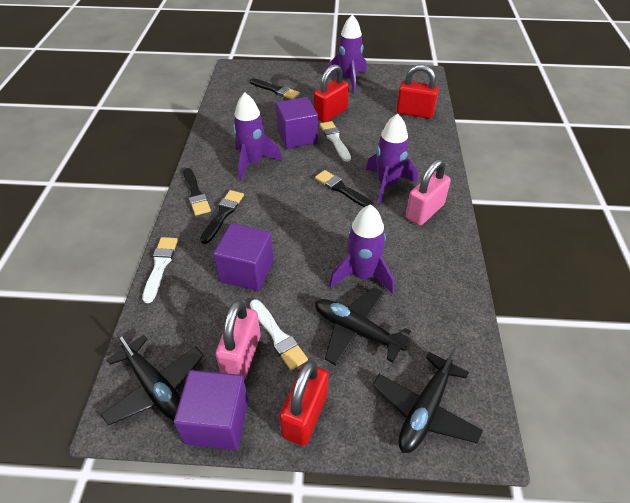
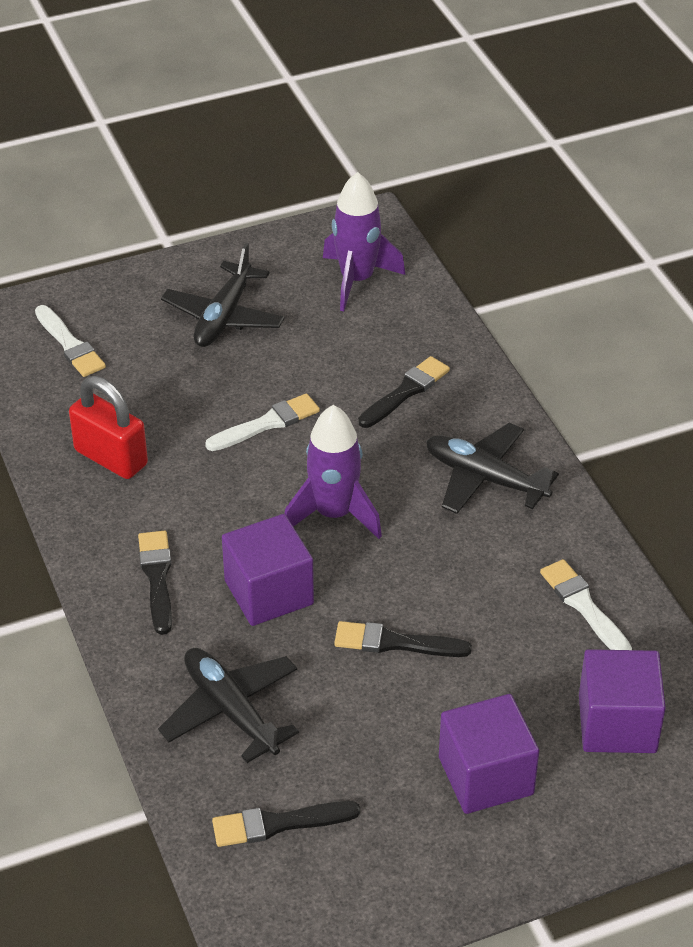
pink padlock: [215,300,261,380] [406,159,451,226] = 2 -> none = 0
purple rocket: [233,92,282,181] [327,14,367,93] [329,204,394,294] [366,113,418,205] = 4 -> [284,405,382,539] [323,172,405,311] = 2
red padlock: [279,360,328,446] [314,64,349,122] [396,64,439,119] = 3 -> [69,376,148,479] = 1

